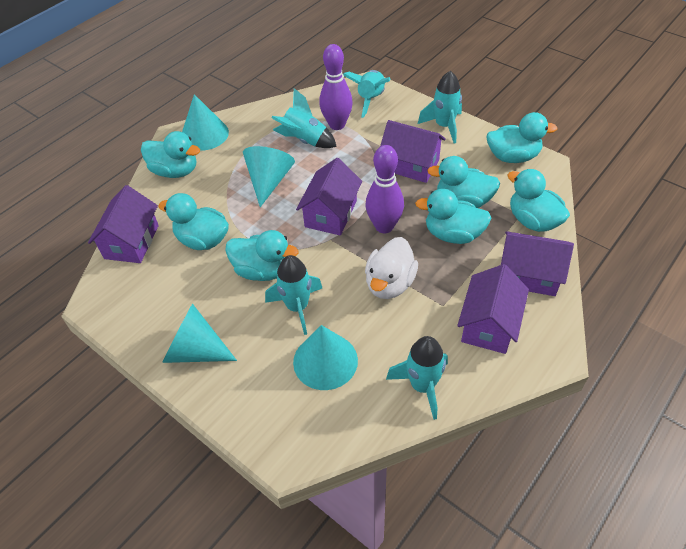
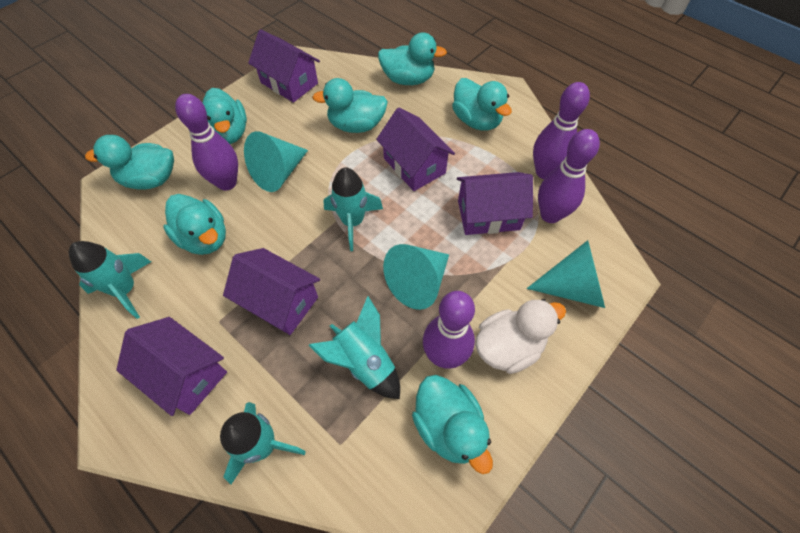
purple bowling pin: [319,44,353,130] [366,145,404,233] = 2 -> [175,94,238,191] [423,291,475,369] [533,82,590,179] [538,129,600,223] = 4
turquoise cone: [162,303,237,363] [182,94,229,151] [243,146,295,207] [293,325,358,390] = 4 -> [244,131,308,192] [383,244,449,310] [527,240,605,308] = 3
turquoise rocket: [265,255,322,335] [271,88,337,148] [343,70,391,118] [386,336,448,420] [418,71,462,144] = 5 -> [69,241,151,319] [220,402,306,484] [309,296,400,399] [323,167,383,251] = 4

